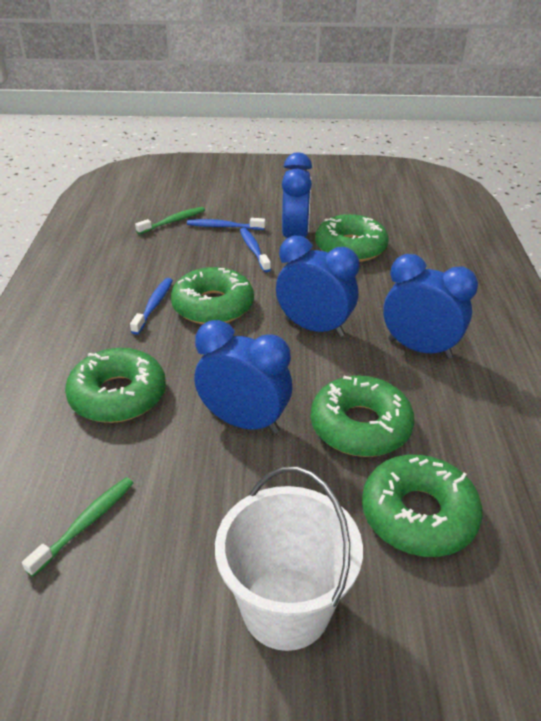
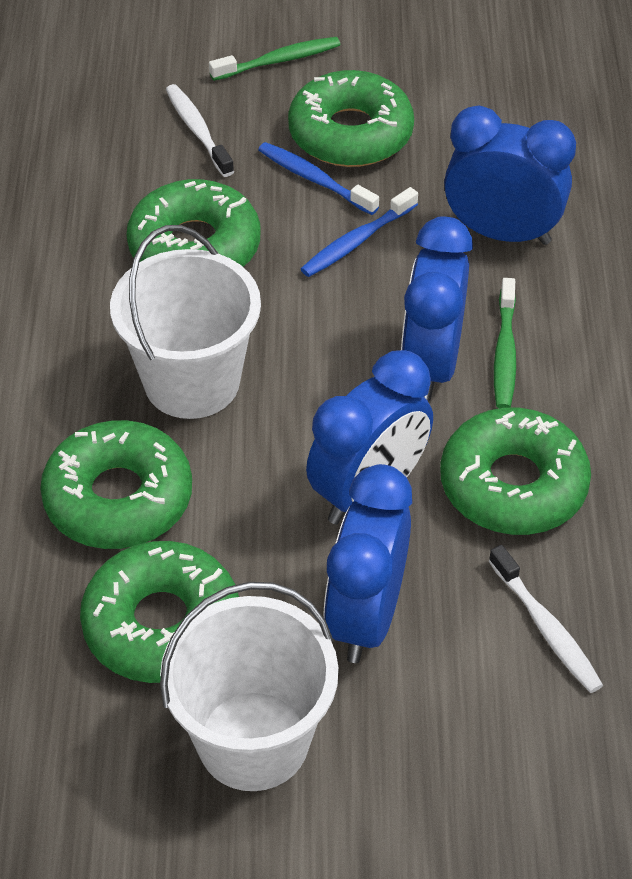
blue toothbrush: [130,278,173,335] [187,218,265,230] [240,228,271,272] = 3 -> [258,142,379,215] [301,187,418,277] = 2
white bucket: [215,467,363,651] = 1 -> [110,225,261,419] [160,582,338,791] = 2
white toothbrush: none = 0 -> [166,84,234,177] [489,545,603,693] = 2

